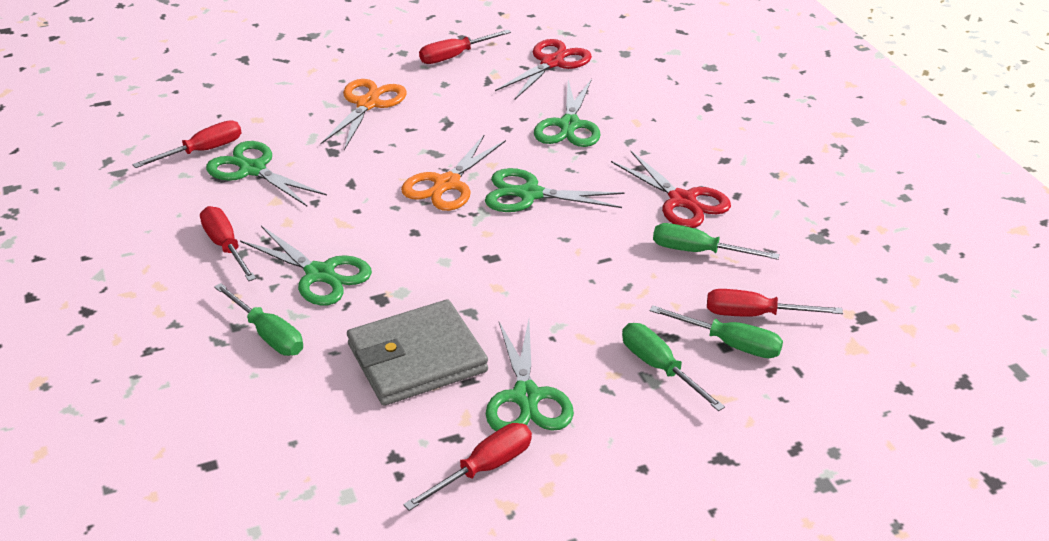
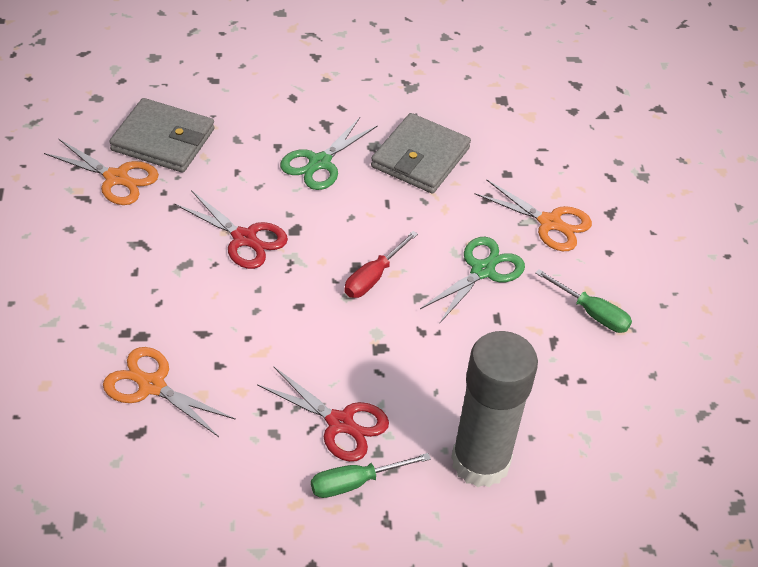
green scissors: [206,141,327,206] [240,226,372,306] [485,168,625,212] [486,320,574,431] [534,79,601,147] = 5 -> [280,117,378,190] [420,237,525,324] = 2
green screwdriver: [214,283,303,356] [622,323,725,411] [650,305,783,358] [653,223,780,260] = 4 -> [311,453,431,498] [535,269,632,333] = 2
grey glue stick: none = 0 -> [451,331,538,487] = 1
grey wallet: [347,300,488,406] = 1 -> [109,98,214,173] [371,113,471,194] = 2
orange scissors: [321,79,407,150] [401,135,506,211] = 2 -> [44,139,159,205] [103,347,236,437] [475,179,592,251] = 3
red screwdriver: [132,120,242,168] [200,206,256,281] [403,423,532,511] [419,30,511,64] [707,289,843,317] = 5 -> [344,231,418,298] = 1

